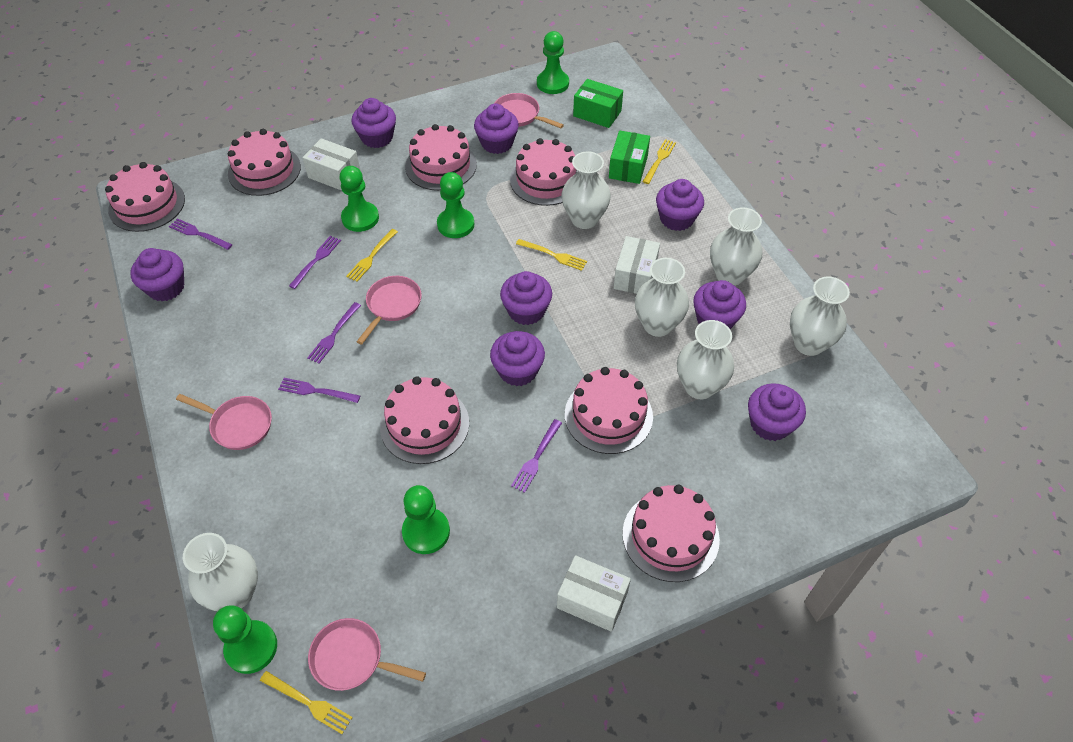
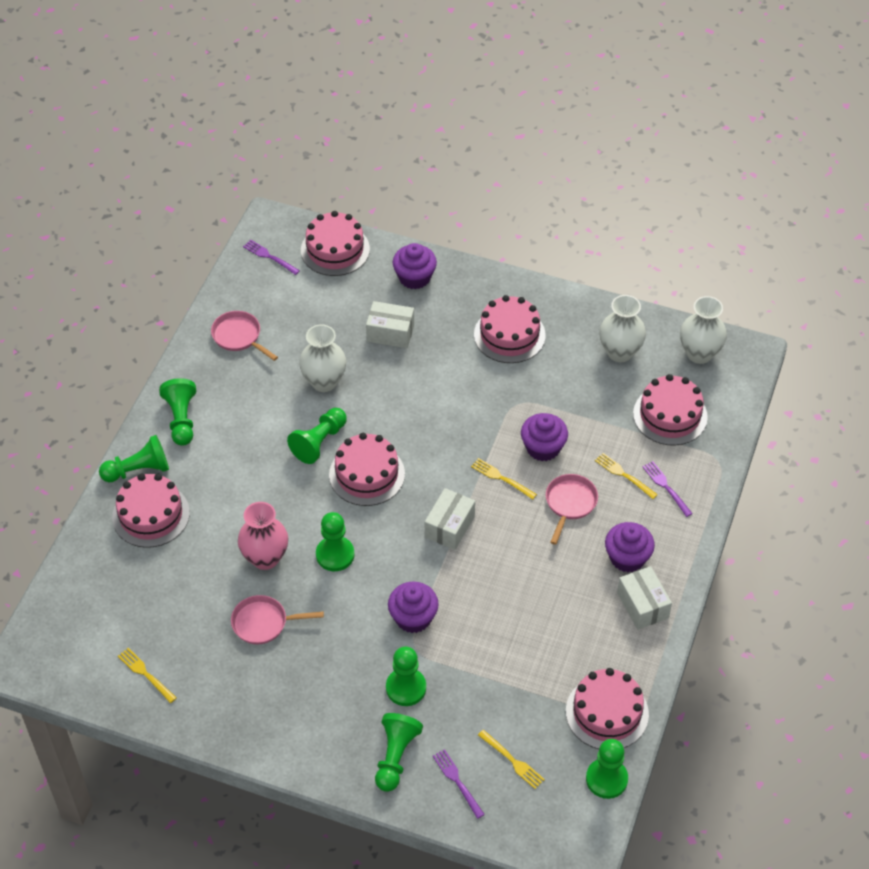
green box: [573,79,623,128] [609,131,650,184] = 2 -> none = 0
green pawn: [213,605,277,674] [339,166,379,232] [402,485,450,554] [437,172,474,238] [537,31,569,94] = 5 -> [99,435,169,482] [159,378,196,446] [287,408,347,464] [316,512,354,571] [375,713,423,792] [386,646,426,706] [586,739,628,799] = 7
pink cake: [105,162,185,232] [228,129,301,196] [380,376,469,464] [405,124,477,191] [510,138,578,206] [565,367,653,454] [622,485,720,582] = 7 -> [112,473,190,548] [301,211,370,276] [329,433,405,506] [474,295,546,363] [566,668,649,749] [633,374,708,446] = 6
pink pan: [176,394,272,450] [308,618,426,691] [356,276,422,345] [494,93,564,128] = 4 -> [211,311,278,361] [231,595,324,644] [546,474,598,545] = 3
pink vase: none = 0 -> [238,502,288,570] = 1
purple cupcake: [131,248,184,301] [351,98,396,148] [474,103,519,154] [490,331,545,386] [500,271,552,325] [656,179,704,231] [693,280,746,329] [748,383,806,441] = 8 -> [388,582,439,633] [393,243,437,289] [521,413,568,461] [605,522,655,572] = 4
purple fork: [169,218,232,250] [278,378,360,403] [289,236,341,289] [307,302,361,364] [511,419,562,493] = 5 -> [243,239,300,275] [433,749,485,819] [642,461,693,517] = 3
white vase: [183,533,258,611] [561,151,611,229] [635,258,689,337] [677,320,734,399] [710,208,762,286] [790,277,850,356] = 6 -> [299,324,346,392] [599,295,646,362] [680,296,727,364] = 3

